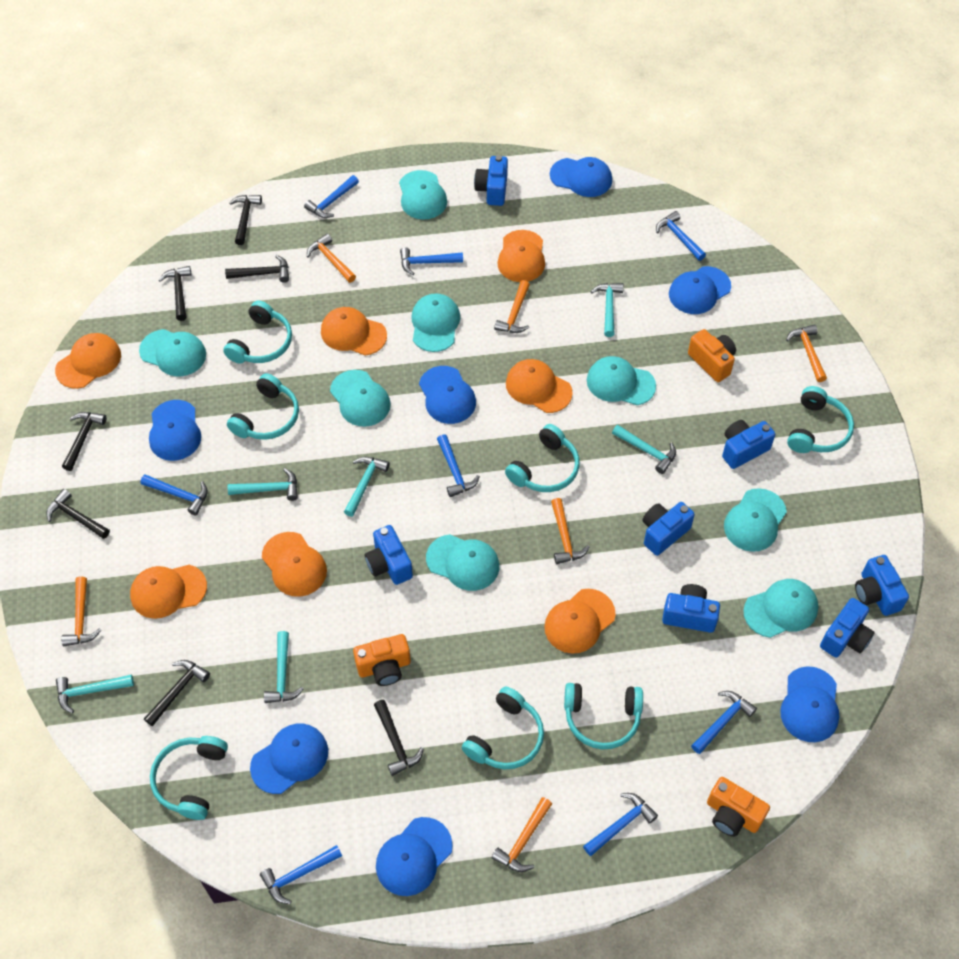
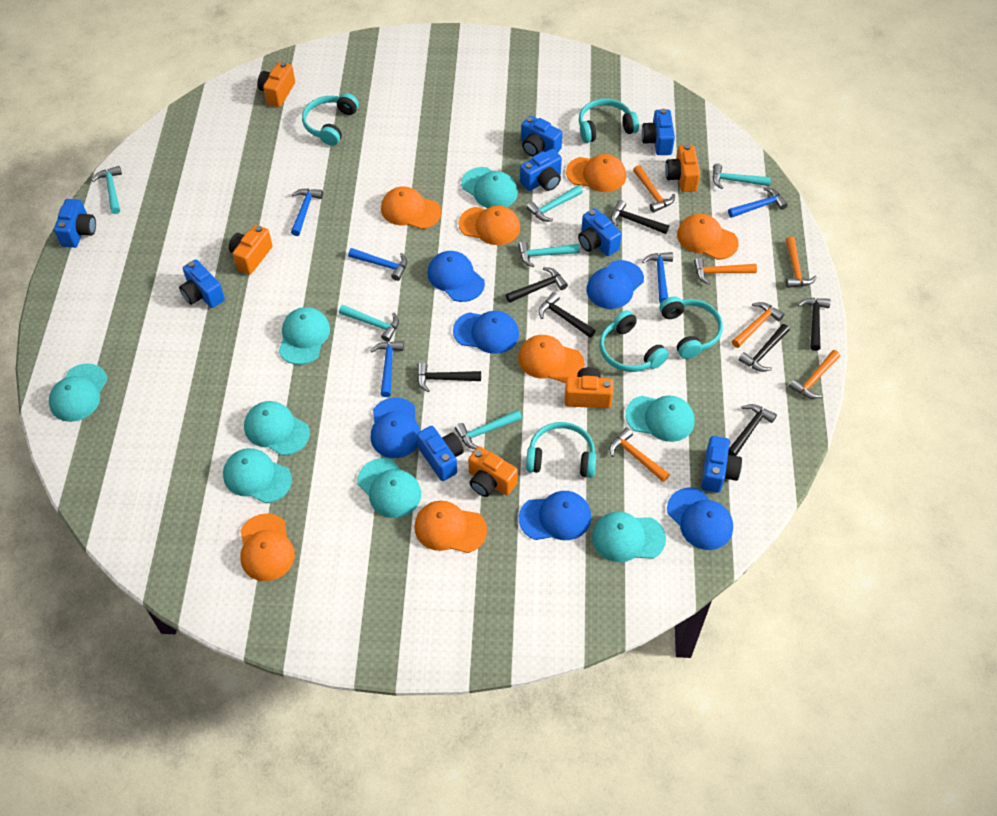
blue camera: [365,525,413,585] [474,155,508,206] [642,502,695,556] [662,584,720,633] [722,420,775,469] [820,598,874,658] [855,555,909,616] = 7 -> [54,199,96,248] [179,259,225,308] [417,426,464,481] [520,149,562,191] [521,116,562,157] [578,208,622,256] [642,109,675,155] [701,436,742,493] = 8
blue cap: [149,400,201,461] [250,724,328,794] [376,817,453,896] [419,366,476,424] [550,157,612,197] [669,266,731,314] [780,667,839,742] = 7 -> [370,397,420,458] [428,251,485,302] [453,311,519,354] [519,491,591,540] [587,260,644,309] [667,487,733,550] = 6
blue hammer: [140,474,208,515] [260,845,342,904] [304,175,359,218] [400,247,463,275] [437,434,480,497] [583,793,658,856] [656,211,706,261] [691,691,757,754] = 8 -> [291,189,323,236] [348,248,407,281] [370,341,404,397] [642,252,673,303] [728,187,788,218] = 5
orange camera: [353,634,411,686] [688,329,736,382] [707,777,770,837] = 3 -> [229,225,273,275] [257,62,295,107] [468,446,518,497] [564,367,613,408] [665,144,700,192] = 5
turquoise headphones: [150,736,228,820] [223,301,292,364] [227,373,299,440] [462,687,544,770] [505,424,580,492] [564,683,643,749] [787,386,854,453] = 7 -> [302,93,359,146] [526,422,596,478] [579,98,639,143] [600,310,669,372] [659,297,723,359] = 5

